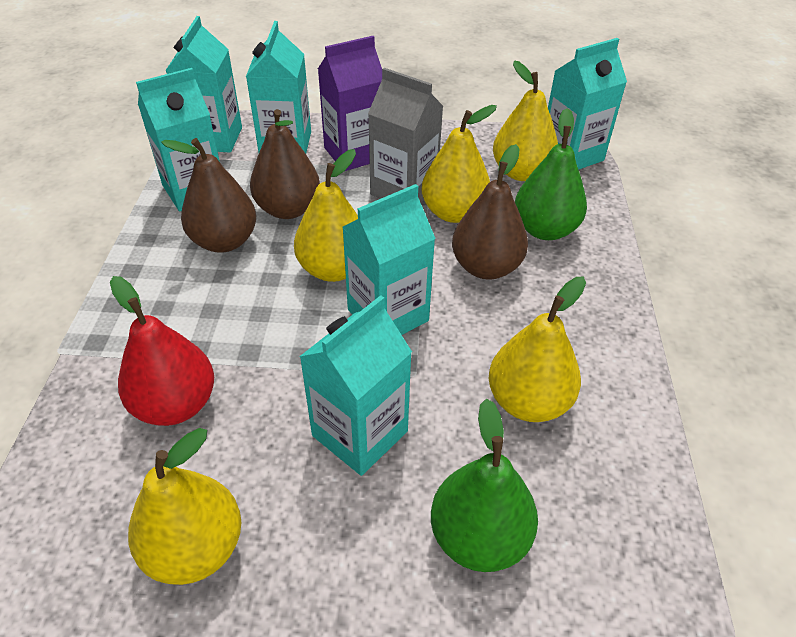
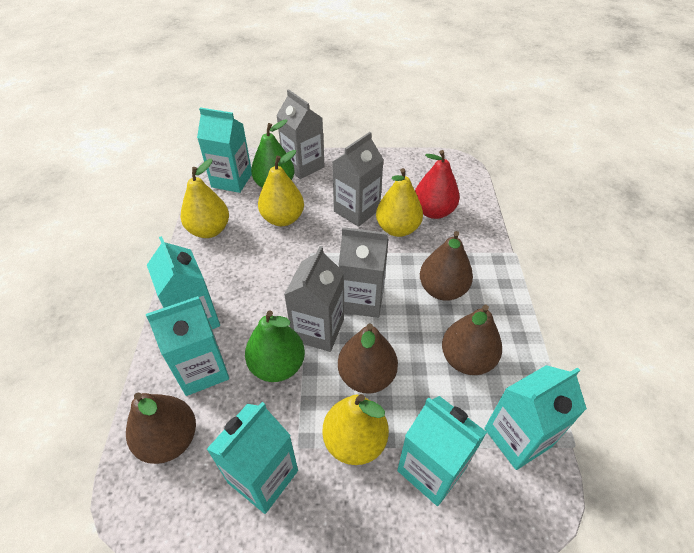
brown pear: [161,138,256,252] [250,109,320,219] [452,144,528,279] = 3 -> [126,393,196,464] [338,324,398,394] [420,231,473,301] [442,305,502,375] = 4
grey carton: [368,68,443,203] = 1 -> [276,89,325,179] [284,246,344,352] [332,132,384,227] [339,227,388,318] = 4
purple carton: [318,36,382,171] = 1 -> none = 0
yellow pear: [128,428,241,585] [294,149,358,282] [422,105,497,223] [489,277,586,422] [493,60,558,181] = 5 -> [181,159,229,238] [258,150,304,226] [323,394,389,465] [376,168,423,237] = 4

